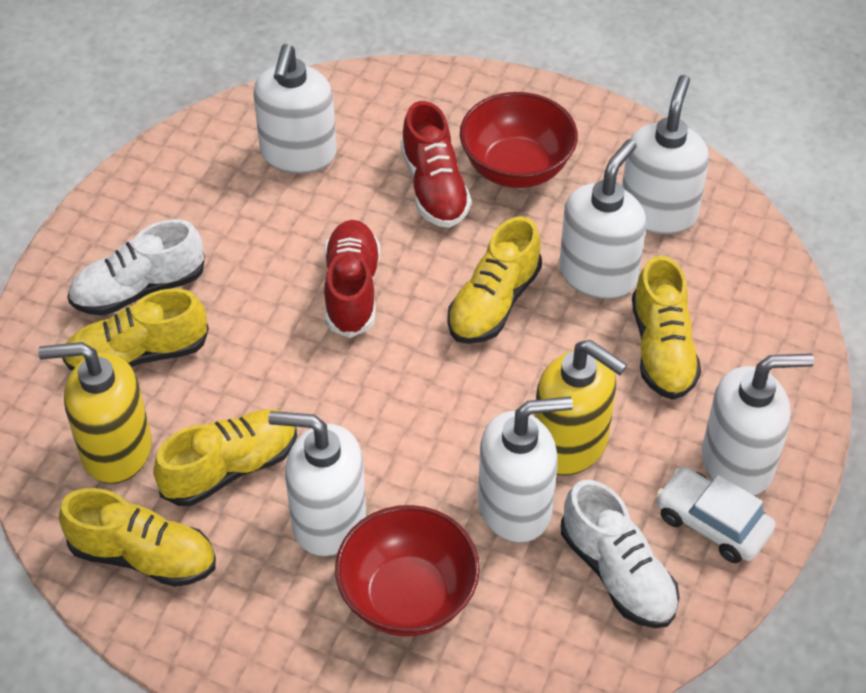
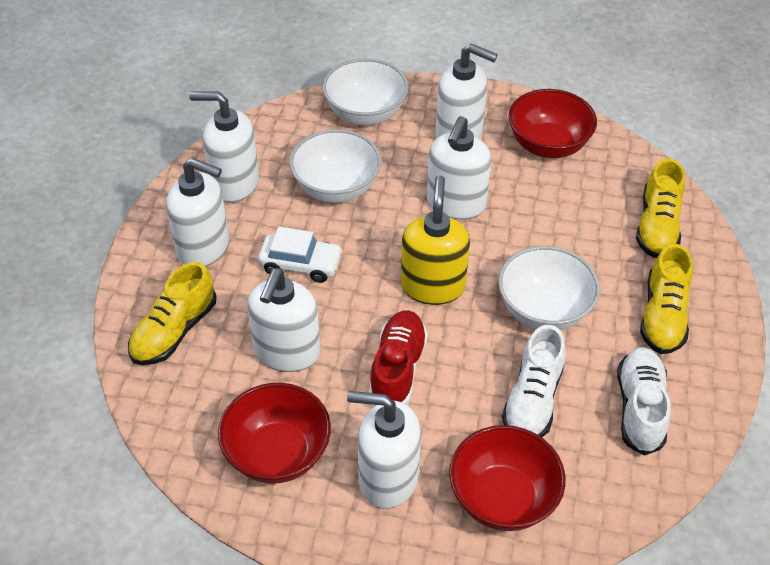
red bowl: [335,505,480,637] [460,92,578,188] = 2 -> [218,383,331,483] [449,425,566,531] [509,89,597,158] = 3
red shoe: [324,220,380,338] [401,101,471,228] = 2 -> [369,310,428,405] = 1
white bowl: none = 0 -> [290,129,381,203] [323,58,408,125] [498,246,600,330] = 3
yellow shoe: [59,488,216,587] [62,288,209,371] [153,409,297,506] [447,216,542,344] [632,255,701,400] = 5 -> [128,262,216,365] [636,158,685,258] [640,244,693,354] = 3
yellow soap dispenser: [38,342,152,484] [534,340,627,475] = 2 -> [401,176,470,305] = 1

